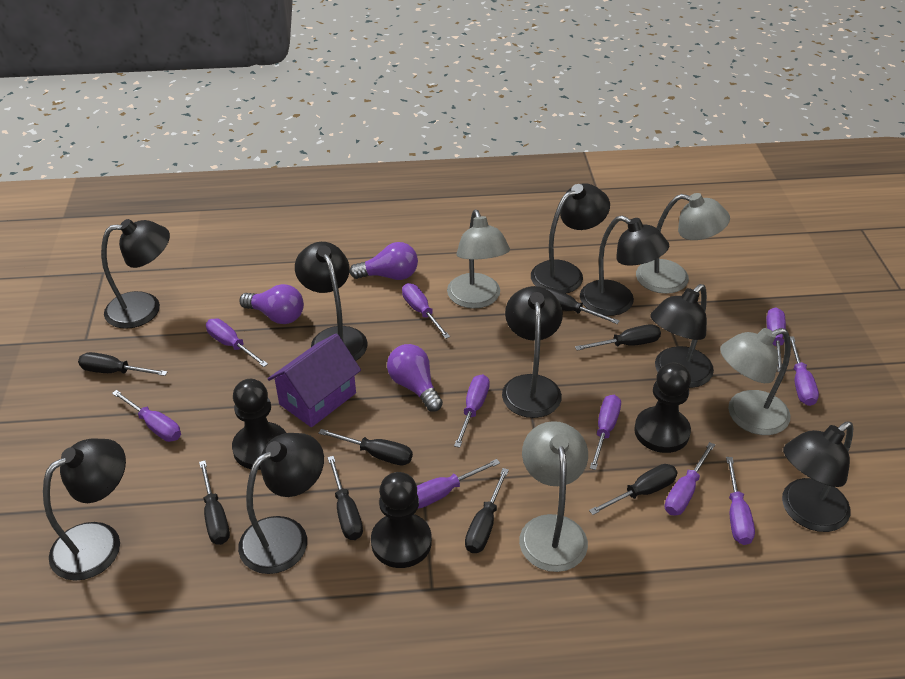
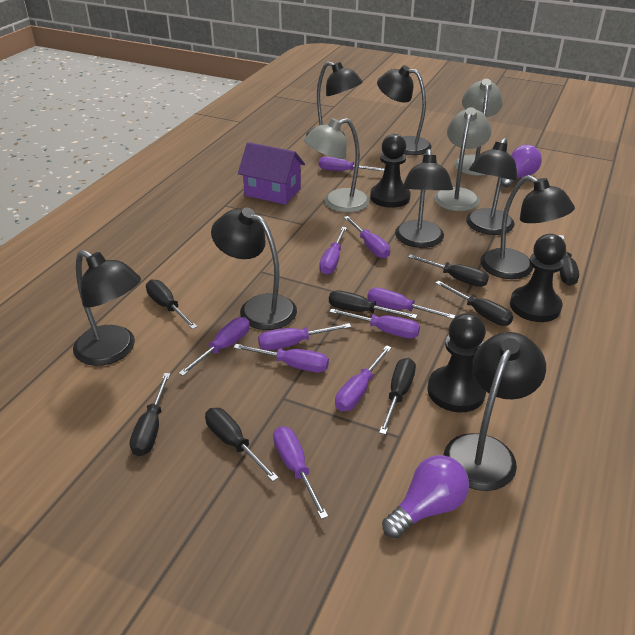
black lamp: [43,439,126,581] [101,219,170,329] [238,433,324,574] [295,242,368,361] [502,286,563,418] [531,183,610,293] [580,215,669,316] [650,284,714,388] [782,422,853,532] = 9 -> [73,250,141,366] [211,208,297,330] [306,61,363,136] [377,65,432,155] [395,149,453,248] [444,332,546,491] [466,138,518,235] [480,175,575,279] = 8
grey lamp: [447,210,510,309] [519,421,588,572] [636,193,730,294] [720,328,791,435] = 4 -> [304,118,370,213] [434,107,492,211] [454,79,503,176] = 3
purple light bulb: [240,284,304,324] [349,242,418,280] [387,344,443,412] = 3 -> [382,455,469,538] [501,145,542,188] = 2

